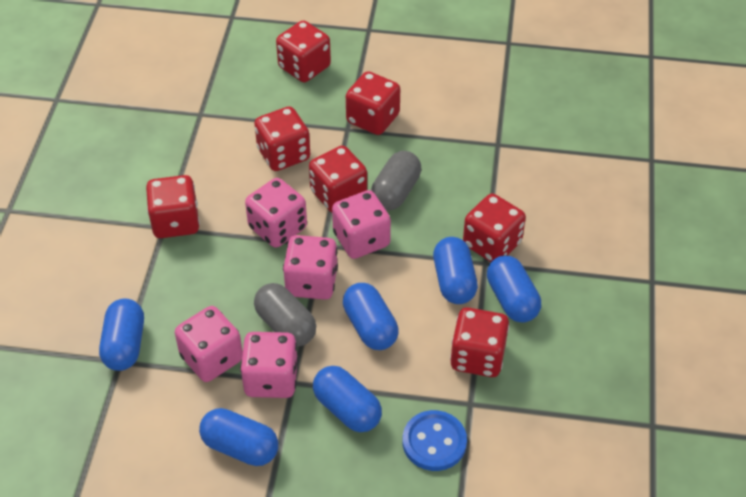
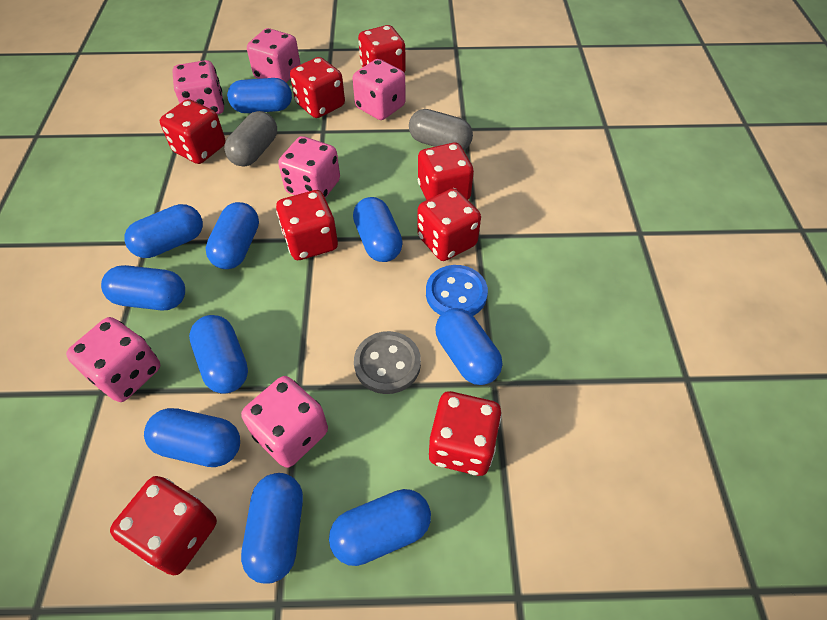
blue capsule: [99,298,144,371] [199,408,278,466] [313,366,382,432] [343,283,398,350] [433,237,478,304] [487,255,541,322] = 6 -> [101,265,185,310] [124,204,203,258] [144,408,240,467] [189,315,248,394] [205,202,259,269] [227,78,292,113] [241,473,303,584] [329,489,431,566] [353,197,403,262] [435,308,502,385] = 10
grey button: none = 0 -> [354,331,421,394] = 1
pink dice: [175,306,243,382] [240,332,298,398] [245,178,307,248] [283,235,338,300] [332,190,391,259] = 5 -> [66,317,160,402] [172,60,224,114] [241,376,328,468] [247,28,301,83] [278,136,340,198] [352,59,406,120] = 6
red dice: [146,175,200,238] [254,106,310,171] [276,21,331,82] [309,146,367,212] [346,71,400,135] [450,307,509,377] [463,194,526,262] = 7 -> [110,476,217,575] [160,99,226,164] [276,190,338,260] [290,57,345,118] [358,25,406,73] [417,188,481,261] [418,143,474,200] [429,391,502,476] = 8

